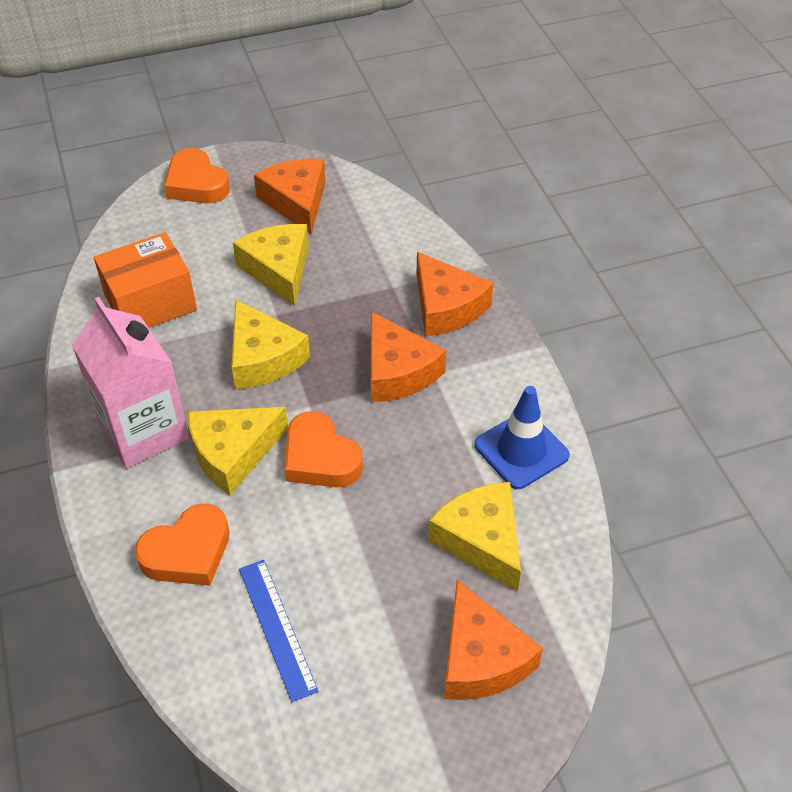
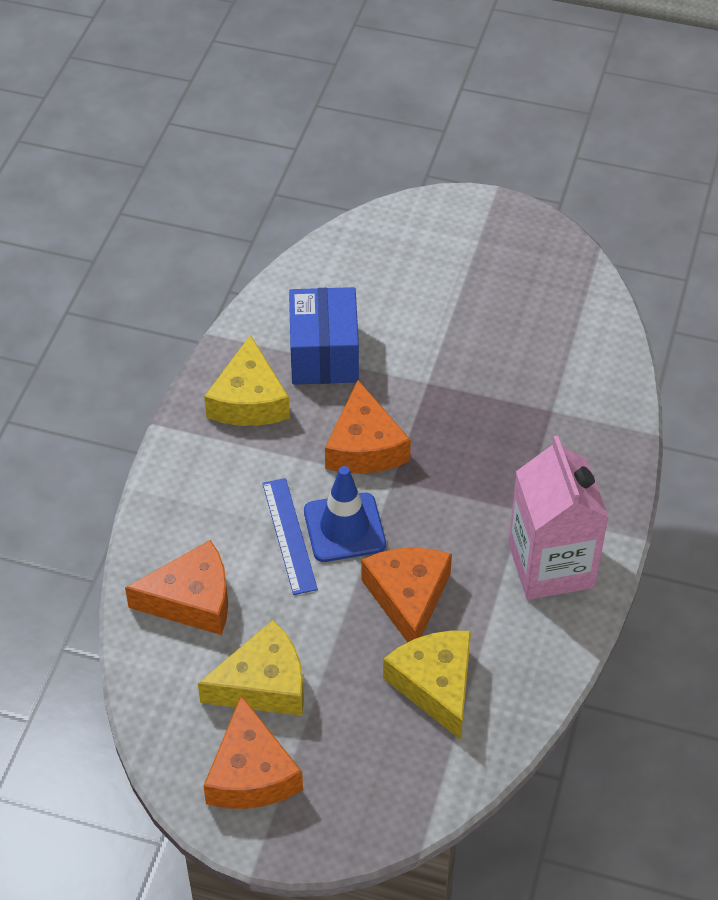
blue box: none = 0 -> [289,287,359,384] = 1
orange box: [94,232,197,328] = 1 -> none = 0
orange heart: [135,504,230,586] [164,148,230,203] [285,411,363,487] = 3 -> none = 0
yellow cheese: [188,407,288,495] [232,299,310,389] [233,224,309,306] [428,482,521,591] = 4 -> [198,620,304,716] [204,335,290,426] [383,631,471,740] = 3

